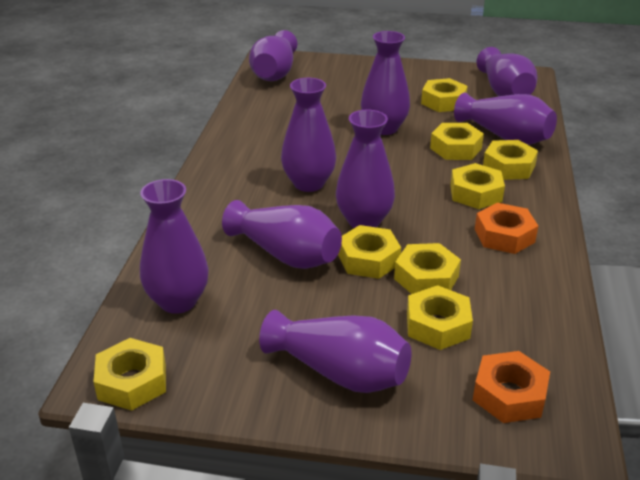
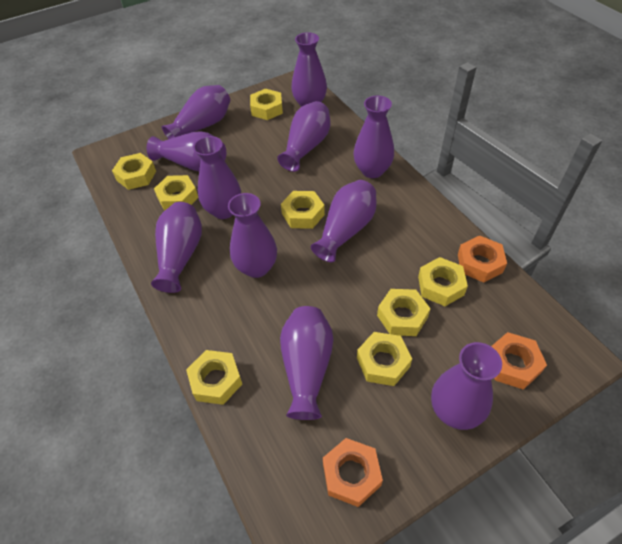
orange nut: [473,351,550,423] [475,203,538,254] = 2 -> [323,438,383,507] [458,235,507,283] [491,332,547,390] = 3
purple vase: [140,179,209,314] [222,200,342,269] [249,30,297,81] [259,310,411,393] [281,78,336,192] [336,110,395,228] [361,31,410,135] [454,93,557,145] [476,47,537,96] = 9 -> [147,131,226,172] [151,202,202,293] [162,85,230,139] [193,136,241,219] [228,193,277,278] [277,101,330,172] [280,306,333,420] [291,32,327,107] [311,180,376,262] [354,96,394,178] [431,342,502,430] = 11

